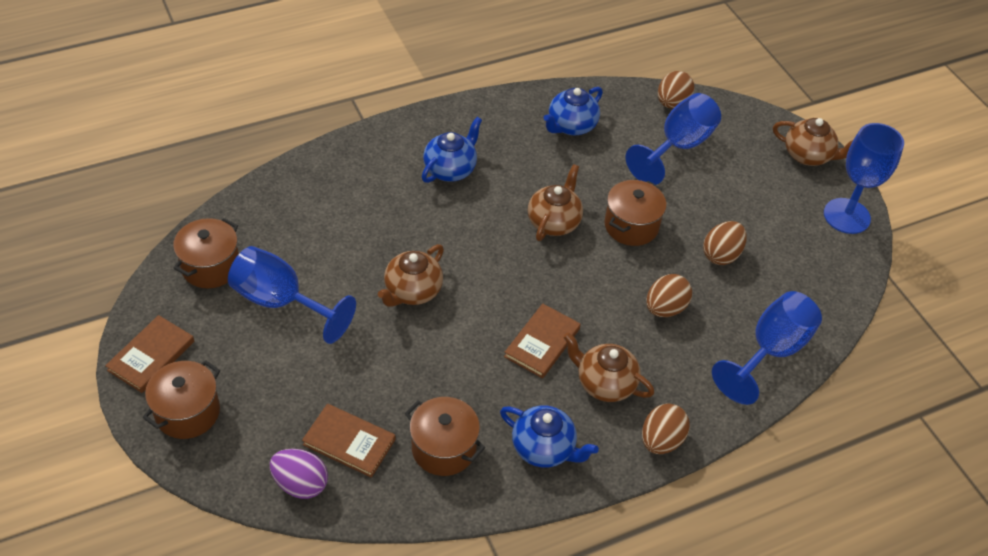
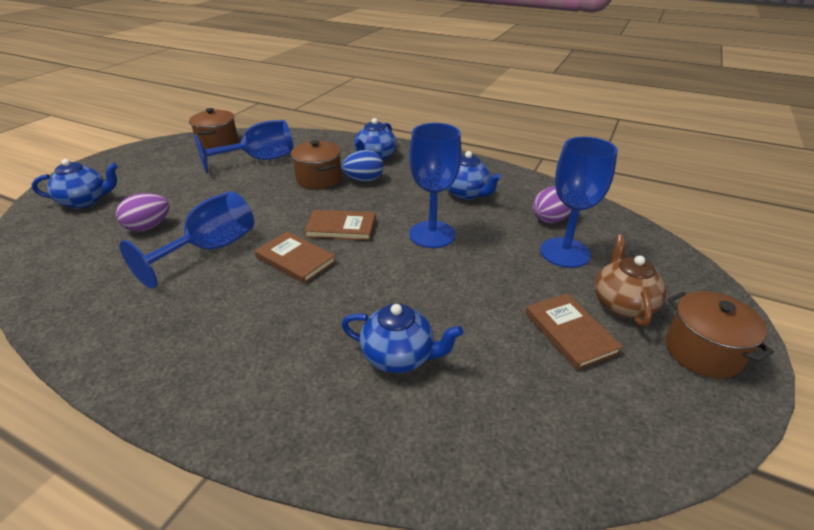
blue egg: none = 0 -> [342,150,384,182] = 1
blue teapot: [422,117,482,183] [500,406,599,468] [544,87,603,135] = 3 -> [32,159,118,209] [342,304,463,373] [354,118,397,161] [447,151,502,200] = 4
brown egg: [642,404,690,454] [646,274,692,317] [658,71,694,108] [703,221,747,265] = 4 -> none = 0
brown pot: [143,360,220,439] [173,218,239,288] [405,397,485,476] [605,180,667,246] = 4 -> [189,108,238,149] [291,140,342,189] [665,291,774,378] = 3
brown teapot: [378,244,444,307] [528,164,583,241] [563,332,654,402] [773,118,853,166] = 4 -> [594,235,666,327] = 1
purple egg: [270,449,328,499] = 1 -> [116,193,169,232] [533,186,571,223] = 2

